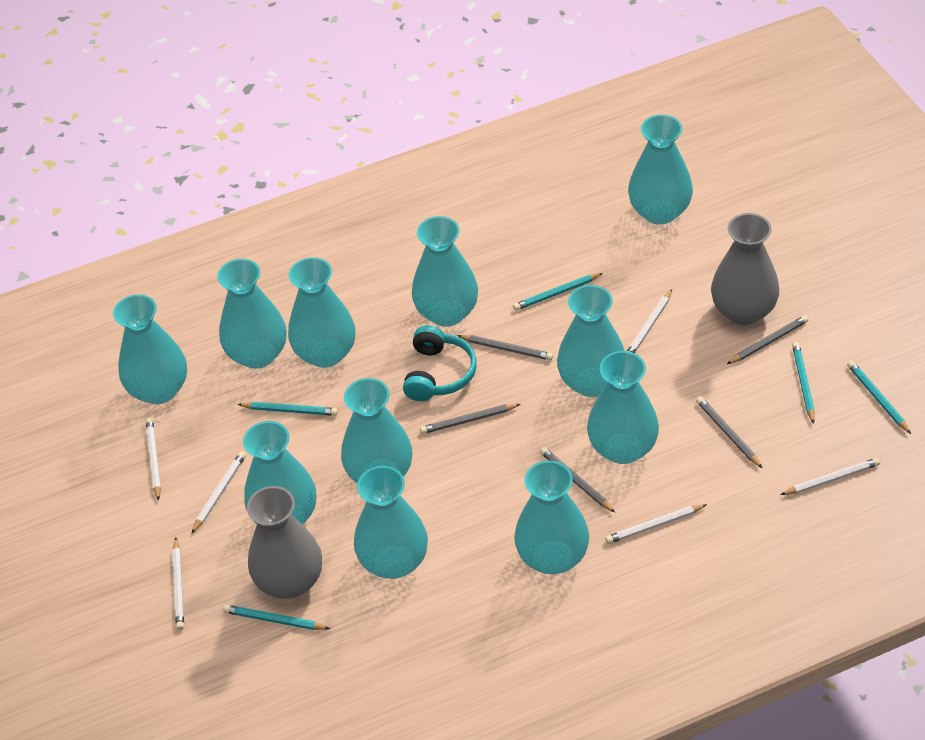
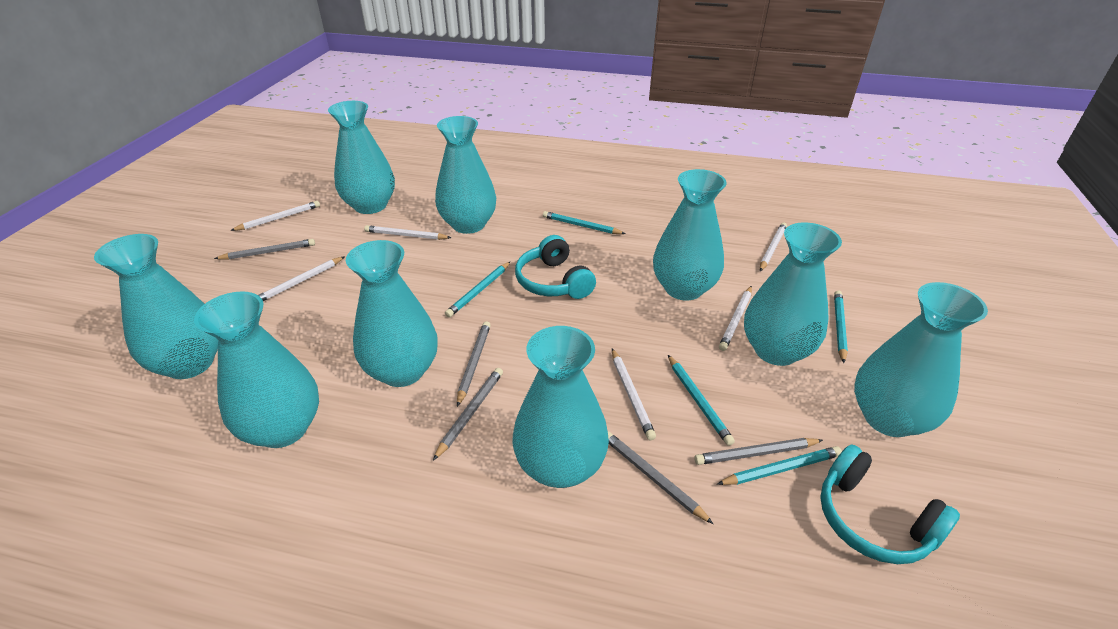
grey vase: [247,486,322,599] [711,213,779,325] = 2 -> none = 0
turquoise headphones: [403,325,477,401] = 1 -> [515,235,596,299] [820,444,960,564] = 2
turquoise vase: [113,294,187,404] [217,259,287,369] [243,421,316,525] [288,257,356,368] [341,378,412,483] [354,466,428,579] [412,216,478,327] [514,460,589,574] [557,285,625,397] [587,351,659,464] [628,115,693,225] = 11 -> [94,234,218,379] [194,291,319,448] [328,101,395,214] [346,240,438,387] [435,116,496,234] [512,326,609,488] [653,169,727,301] [744,222,842,366] [854,282,988,437] = 9

